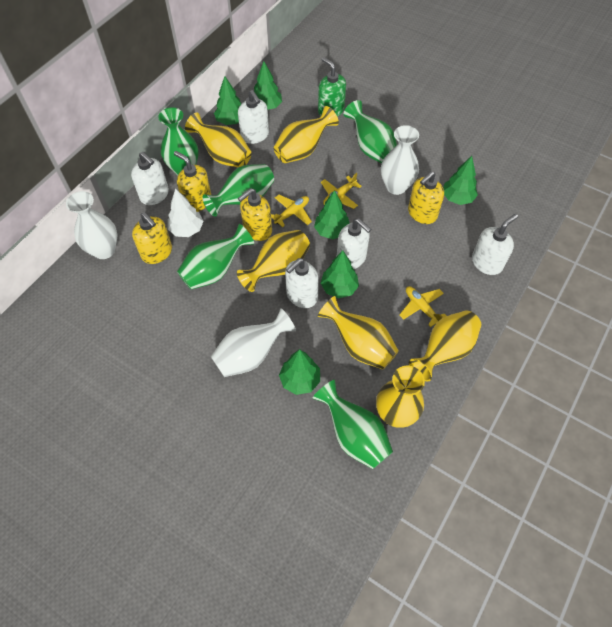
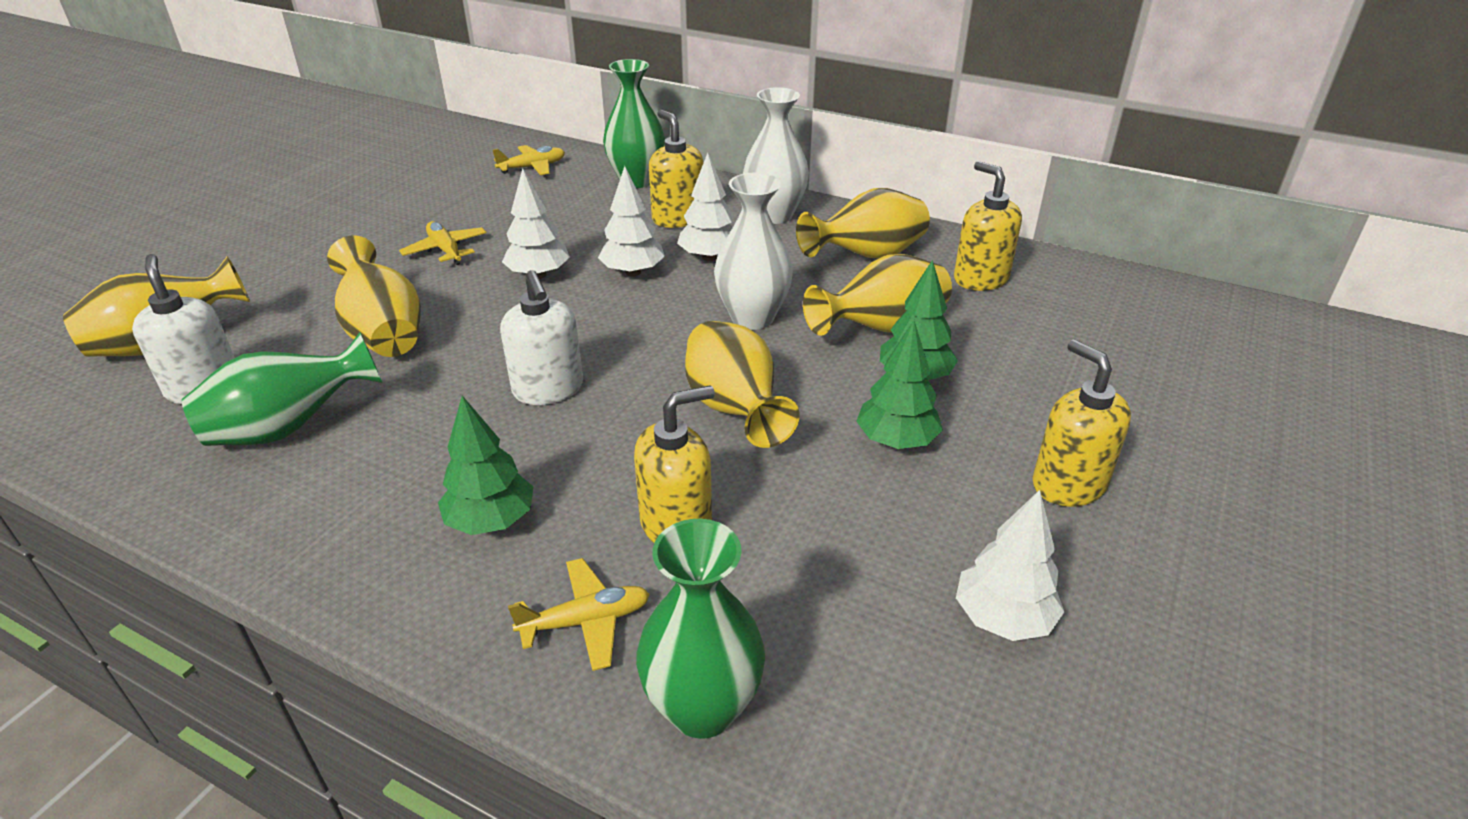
green soap dispenser: [318,57,346,117] = 1 -> none = 0
green tree: [214,76,241,125] [254,62,282,110] [279,349,320,395] [314,190,350,239] [321,250,359,298] [443,156,478,205] = 6 -> [438,396,533,535] [856,321,943,449] [880,260,958,380] = 3
green vase: [158,107,199,175] [177,224,254,290] [202,164,274,217] [313,380,393,469] [344,100,397,164] = 5 -> [182,332,382,446] [603,59,665,188] [636,519,765,739] = 3
white soap dispenser: [131,152,169,205] [238,90,269,144] [285,258,319,308] [337,218,371,269] [472,214,518,275] = 5 -> [132,254,235,404] [500,270,583,405] = 2
white tree: [168,189,204,237] = 1 -> [502,168,570,279] [598,166,665,276] [677,153,734,261] [956,490,1064,641] = 4
white vase: [66,191,117,259] [211,308,296,377] [381,125,419,195] = 3 -> [714,173,793,330] [743,87,809,224] = 2
yellow vase: [185,113,252,167] [237,230,310,292] [273,106,339,163] [318,296,399,370] [376,366,425,428] [409,310,481,381] = 6 -> [63,256,250,357] [327,235,421,357] [685,321,800,448] [796,188,930,259] [803,254,952,336] = 5

